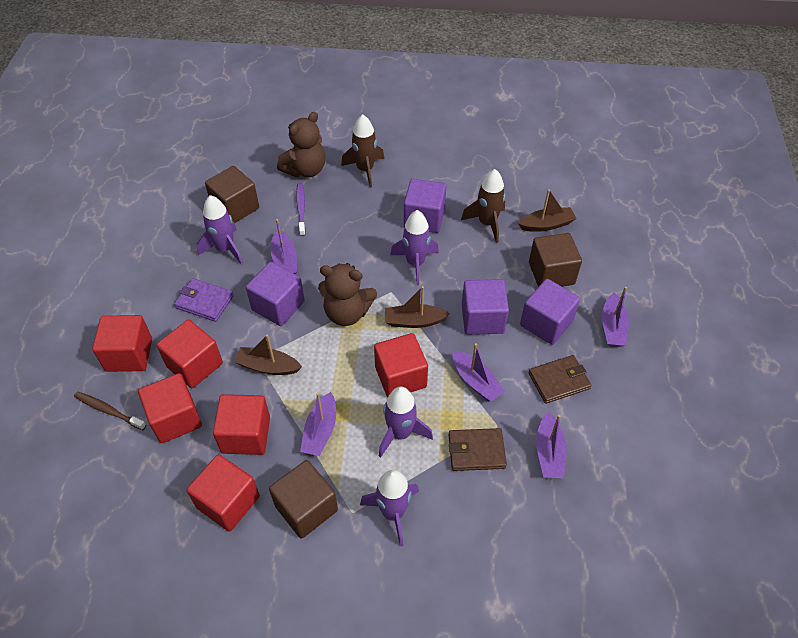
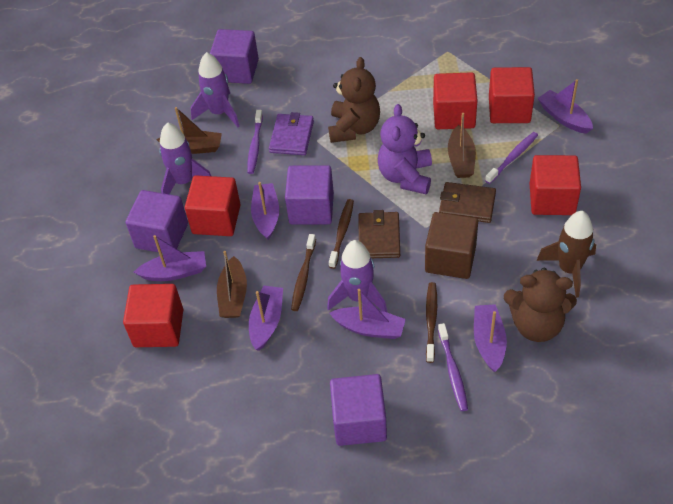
brown cube: [205,166,259,223] [269,460,338,539] [529,233,582,287] = 3 -> [425,212,478,279] = 1
brown rocket: [341,114,384,188] [461,169,505,243] = 2 -> [536,211,596,298] = 1
brown toothbrush: [74,391,146,430] = 1 -> [291,234,316,311] [329,199,354,269] [426,282,437,363] = 3
purple boat: [270,219,297,274] [300,392,336,456] [453,343,505,402] [536,412,566,478] [602,287,629,347] = 5 -> [134,235,206,281] [249,286,283,351] [251,182,279,240] [329,289,406,339] [474,304,507,372] [538,79,593,134] = 6
purple rocket: [197,195,243,265] [360,470,419,547] [379,387,433,458] [390,210,439,286] = 4 -> [159,122,211,194] [191,52,239,127] [327,240,387,312] = 3
purple teddy bear: none = 0 -> [378,104,432,194] = 1
purple toothbrush: [296,183,306,236] = 1 -> [247,110,263,174] [438,323,468,411] [485,132,538,184] = 3
red cube: [92,315,152,372] [138,373,202,443] [156,319,223,389] [186,454,260,532] [213,394,270,455] [374,333,428,398] = 6 -> [123,284,183,347] [185,176,241,236] [433,72,477,129] [489,67,535,123] [530,155,581,215] = 5

